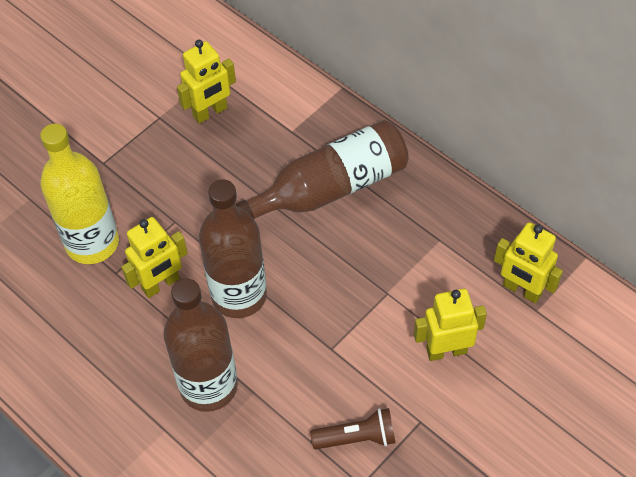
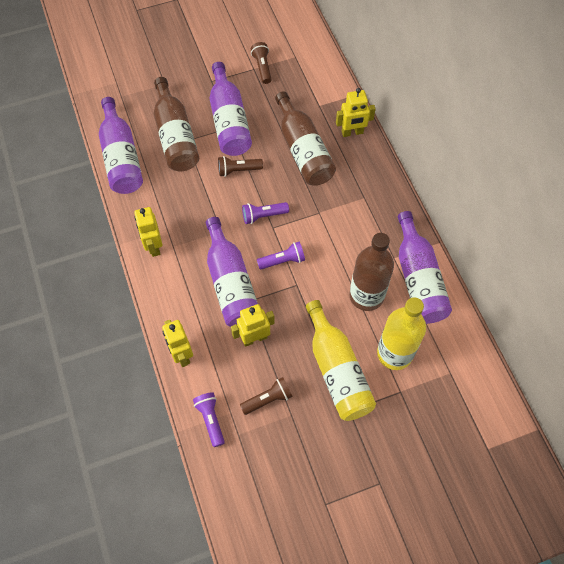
brown flashlight: [310,408,396,449] = 1 -> [218,156,263,177] [240,377,293,415] [251,42,272,84] = 3
purple bottle: none = 0 -> [99,97,143,194] [206,217,258,327] [210,62,252,156] [398,211,452,324] = 4
purple flashlight: none = 0 -> [193,392,225,447] [242,202,289,224] [257,241,305,269] = 3
yellow bottle: [40,123,119,264] = 1 -> [306,300,376,421] [377,297,426,370] = 2

